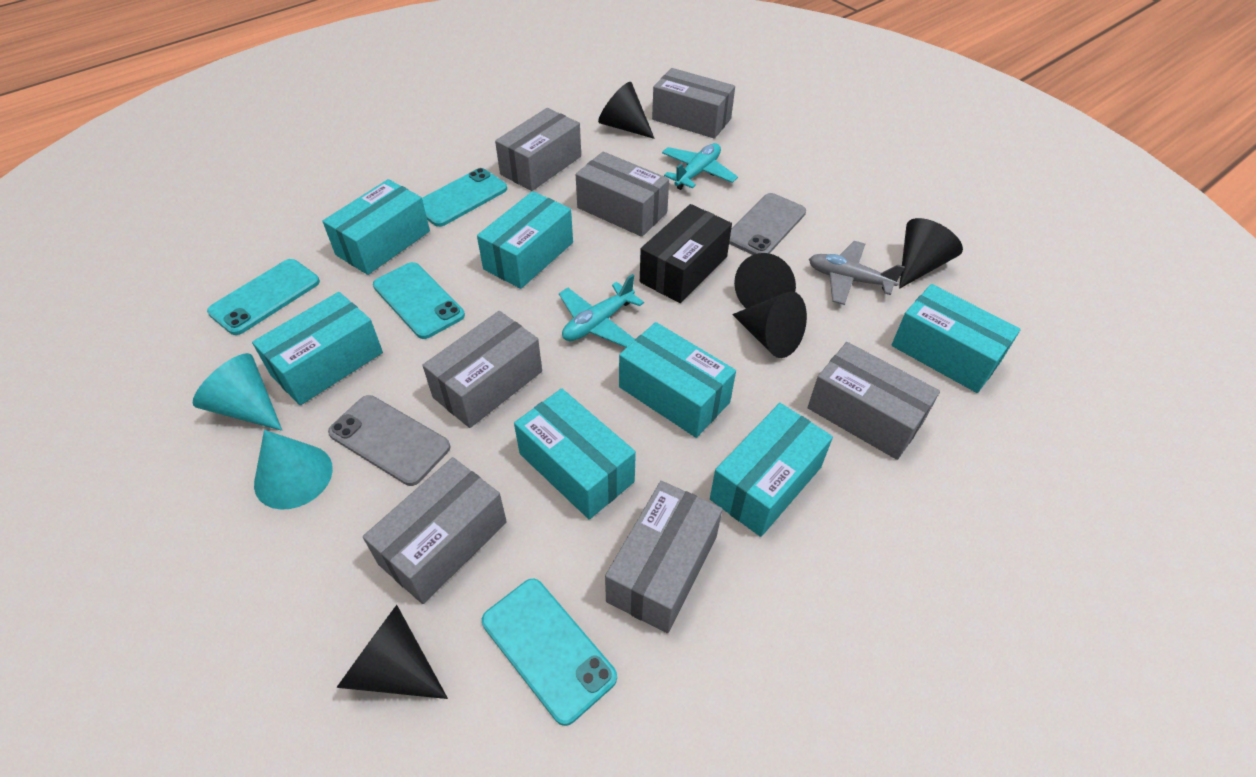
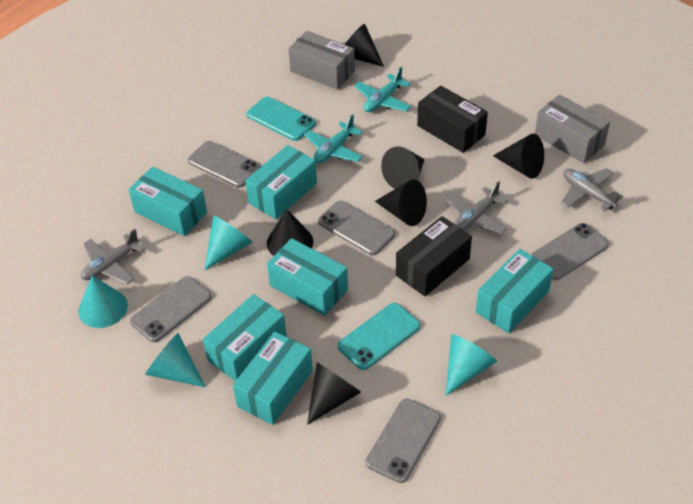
black box: [640,204,732,303] = 1 -> [396,216,472,296] [417,86,488,153] = 2
black cone: [336,605,448,699] [598,82,655,139] [732,291,807,358] [734,253,796,308] [899,218,963,289] = 5 -> [267,209,313,256] [307,362,361,425] [345,24,384,67] [375,180,427,226] [381,147,425,189] [493,134,544,179] = 6
grey box: [363,457,507,604] [423,311,542,428] [495,108,581,191] [576,151,669,237] [605,481,723,633] [652,68,735,139] [808,342,940,460] = 7 -> [288,31,355,90] [535,95,610,163] = 2
grey phone: [328,395,450,486] [729,193,806,255] = 2 -> [130,276,212,343] [188,141,261,187] [318,201,395,255] [365,399,441,483] [531,223,609,280] = 5
grey plane: [809,241,905,305] = 1 -> [81,229,145,284] [445,181,508,234] [561,168,623,212] = 3
turquoise box: [252,292,383,405] [322,179,430,275] [477,191,573,289] [514,388,636,520] [619,322,736,438] [710,403,833,537] [891,284,1021,393] = 7 -> [129,167,207,236] [203,294,287,381] [233,332,313,425] [245,145,317,219] [267,238,348,316] [476,249,554,333] = 6
turquoise cone: [193,353,282,431] [254,430,333,509] = 2 -> [78,276,128,328] [145,333,206,388] [204,216,253,270] [446,334,497,395] = 4
turquoise phone: [207,259,320,335] [373,262,465,339] [422,168,507,227] [482,578,617,726] = 4 -> [246,97,316,141] [337,303,420,370] = 2

